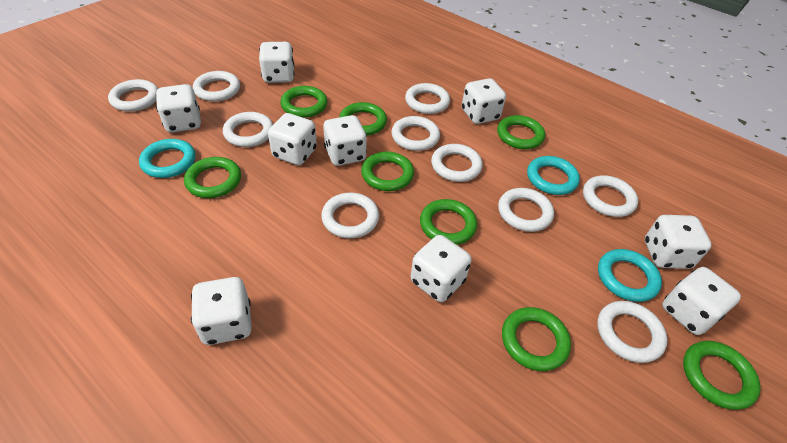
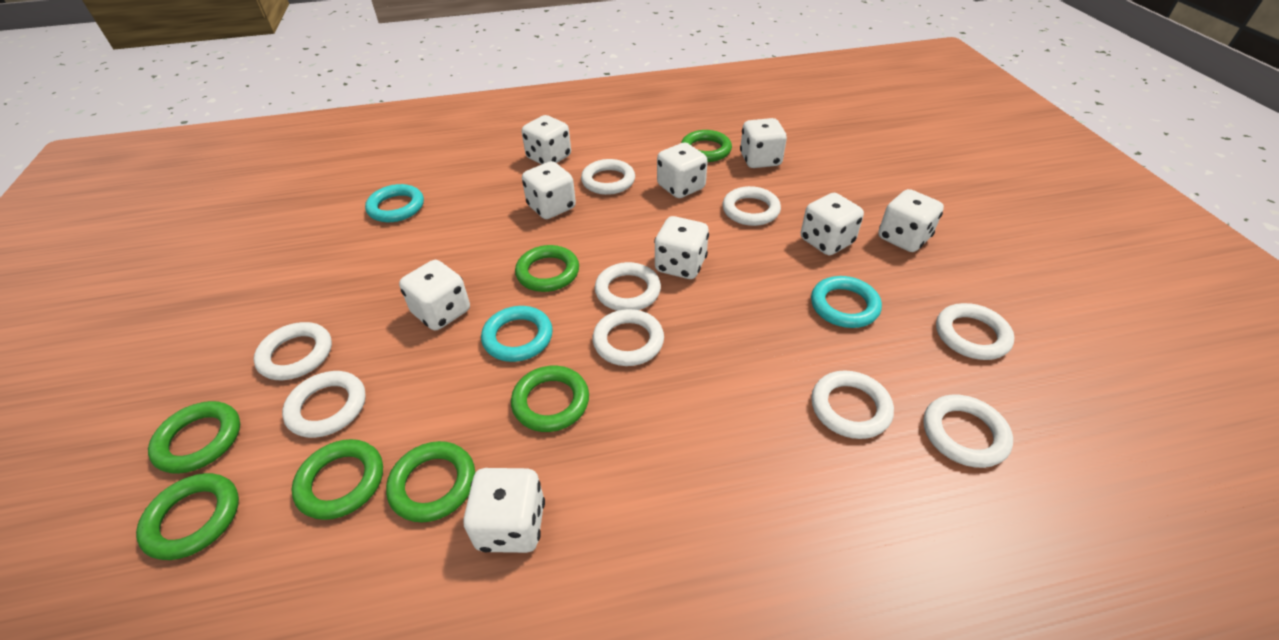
green ring: [184,157,241,198] [280,86,328,118] [339,102,387,136] [361,151,414,191] [420,199,477,245] [497,115,545,149] [502,307,571,371] [683,341,761,410] = 8 -> [136,473,239,560] [148,401,240,474] [292,439,383,520] [386,441,475,522] [511,366,589,432] [515,245,579,292] [681,130,732,162] = 7
white ring: [108,79,158,111] [193,71,240,101] [223,112,273,147] [321,193,379,238] [391,116,440,151] [405,83,450,114] [431,144,483,182] [498,188,554,232] [583,175,638,217] [597,301,668,363] = 10 -> [254,322,332,380] [282,371,366,438] [581,159,635,195] [593,309,664,366] [595,262,661,311] [723,186,781,226] [811,370,894,439] [923,394,1013,468] [936,303,1015,360] = 9

